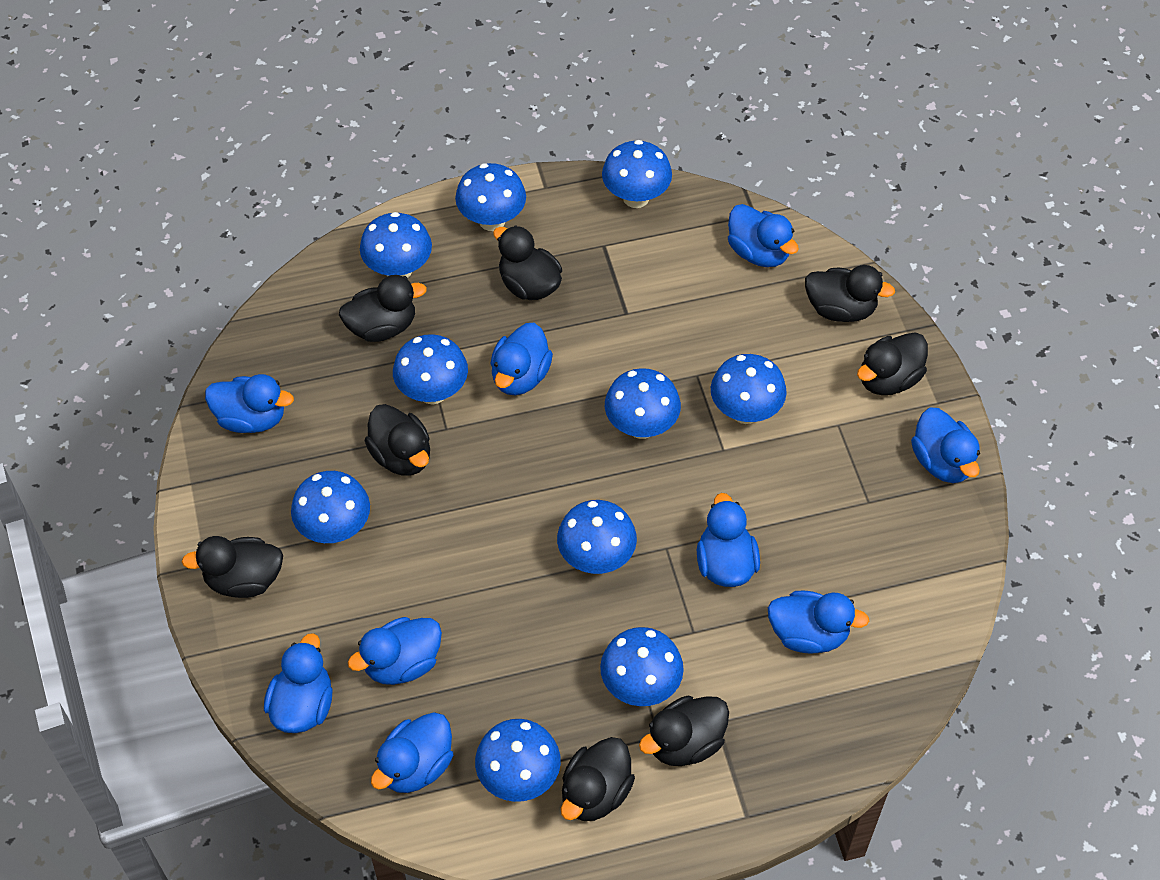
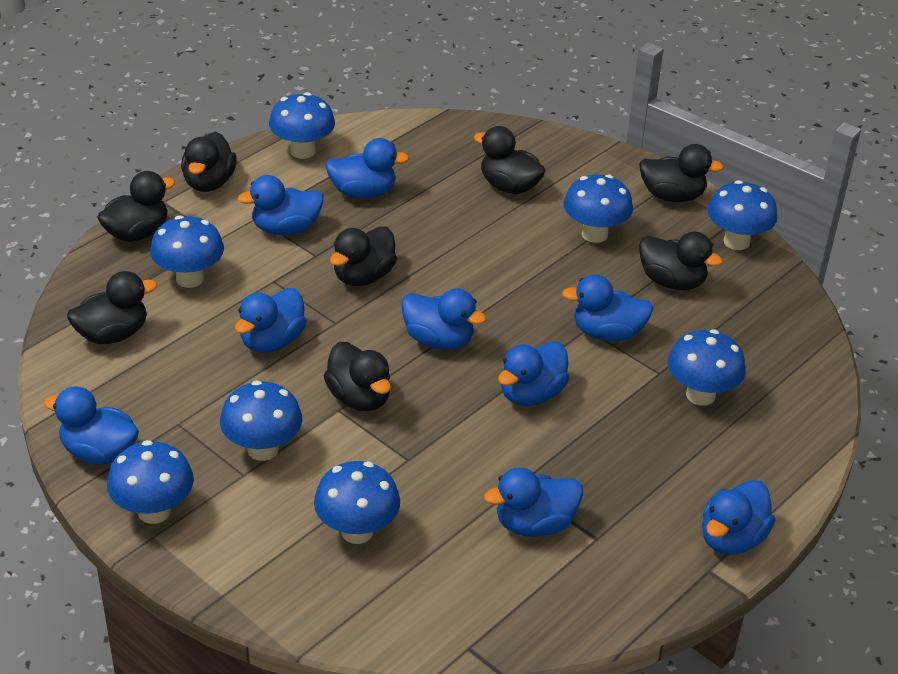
blue mushroom: [291,471,370,543] [360,212,432,278] [393,334,468,405] [455,163,526,231] [475,719,561,802] [557,500,637,574] [600,627,684,706] [602,140,672,208] [605,368,681,439] [711,354,787,424] = 10 -> [107,440,194,524] [150,215,224,288] [220,380,302,461] [269,92,335,159] [314,461,400,544] [563,174,633,243] [668,330,746,406] [707,180,777,250] = 8

